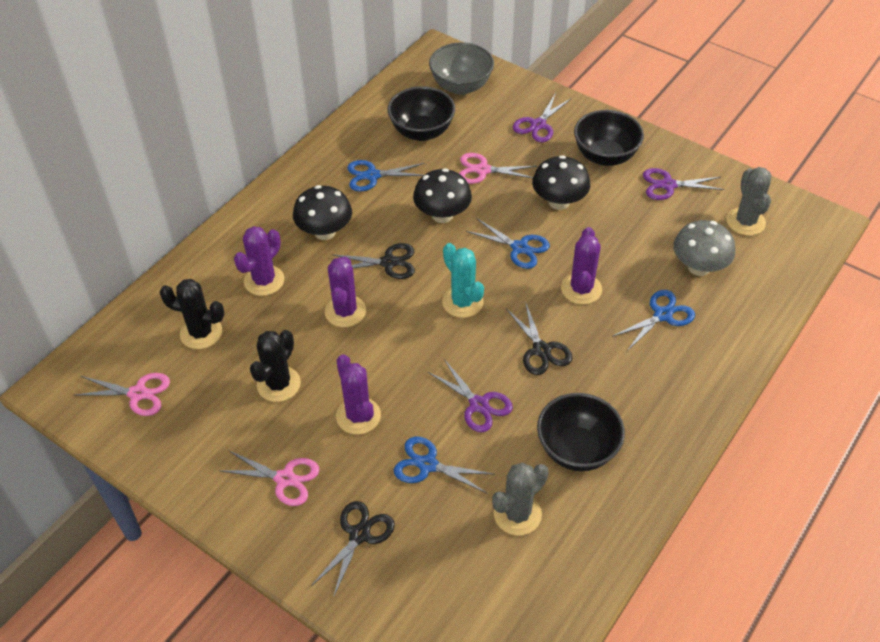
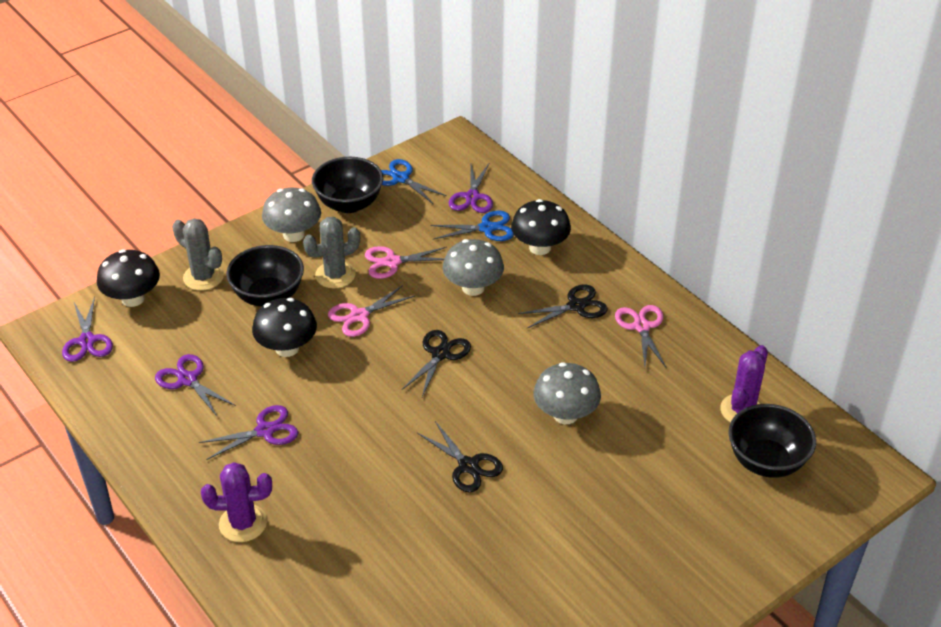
black cactus: [160,279,225,349] [250,330,301,402] = 2 -> none = 0
blue scissors: [347,160,425,191] [394,437,493,494] [466,218,550,269] [612,290,695,351] = 4 -> [381,159,447,205] [430,210,514,241] = 2
grey bowl: [429,42,494,95] = 1 -> none = 0
grey mushroom: [673,220,735,276] = 1 -> [262,188,321,242] [443,239,504,296] [533,362,601,424] = 3
purple cactus: [234,226,284,296] [325,256,366,327] [336,354,381,435] [561,227,602,304] = 4 -> [201,462,272,542] [720,345,768,423] = 2
purple scissors: [428,359,513,432] [513,93,572,142] [643,168,725,200] = 3 -> [62,297,113,362] [155,354,236,417] [199,405,298,460] [449,164,493,213] = 4
turquoise cactus: [442,243,484,318] = 1 -> none = 0

